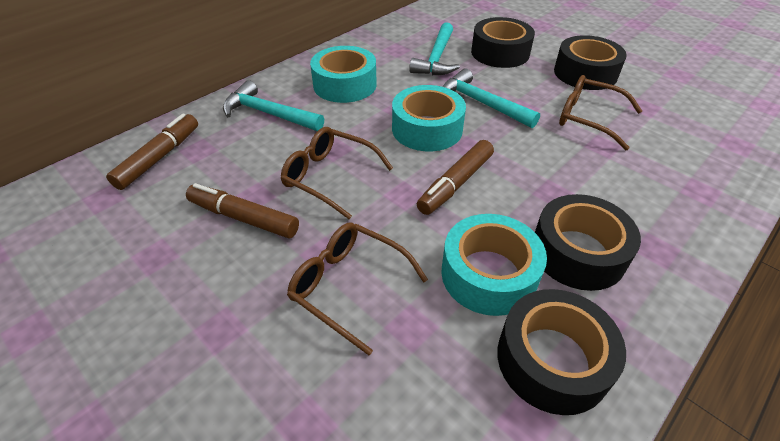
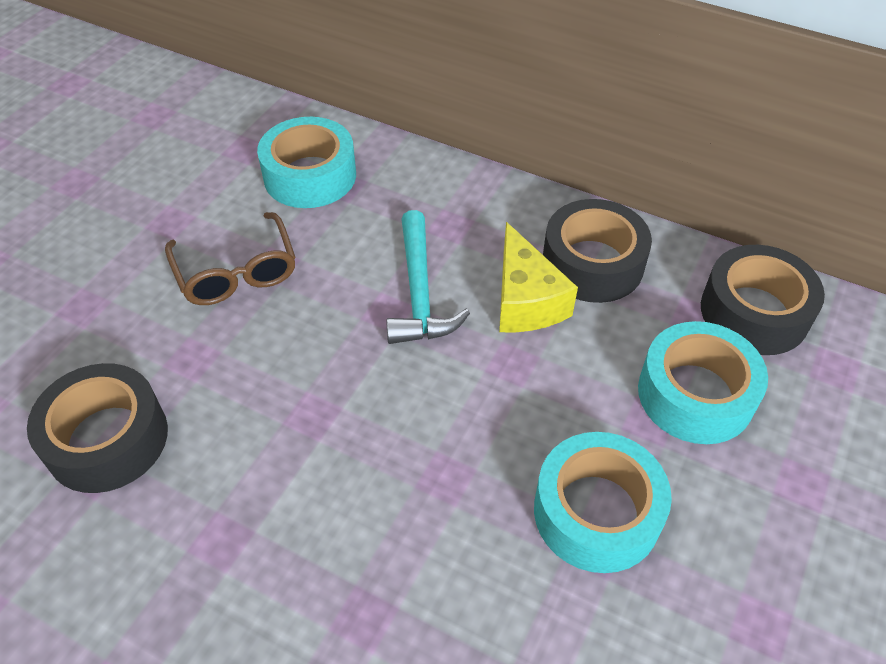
black tape: [471,17,535,68] [497,289,626,415] [535,194,641,291] [554,35,627,90] = 4 -> [27,363,168,493] [543,199,652,303] [701,245,825,355] = 3
brown glasses: [281,127,393,219] [287,223,428,355] [559,75,642,150] = 3 -> [165,212,296,305] = 1
brown marker: [106,114,198,190] [186,183,299,238] [417,140,494,215] = 3 -> none = 0
turquoise hammer: [223,80,324,131] [409,22,460,75] [442,68,540,128] = 3 -> [386,210,470,344] = 1
yellow cheese: none = 0 -> [499,222,578,332] = 1

